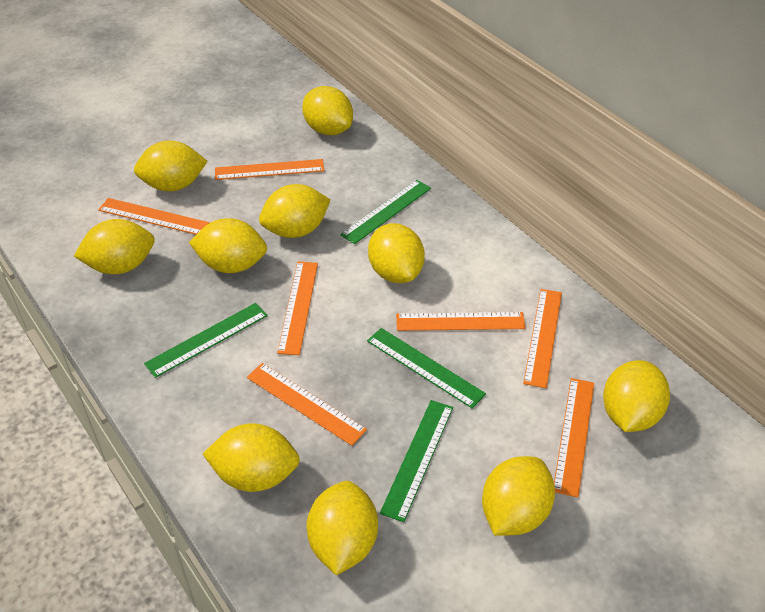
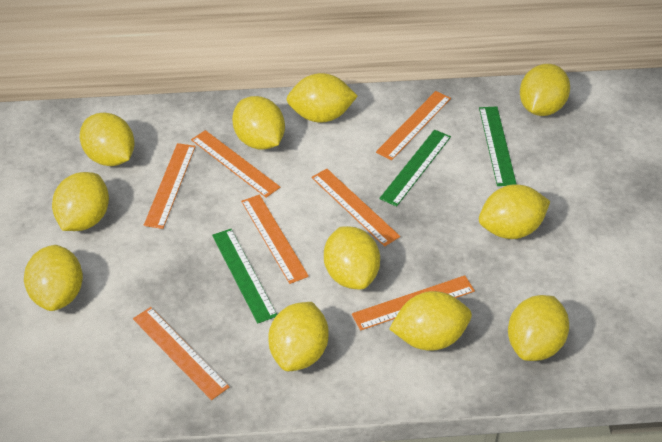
green ruler: [144,303,268,378] [340,180,431,244] [367,328,486,408] [380,400,453,522] = 4 -> [212,229,277,324] [379,130,451,207] [479,106,517,186] = 3
yellow lemon: [74,219,155,274] [134,141,207,192] [189,218,267,273] [203,423,300,492] [259,184,331,238] [302,86,353,135] [307,481,378,575] [368,223,425,283] [482,456,555,536] [603,360,670,432] = 10 -> [24,245,83,311] [52,172,109,231] [80,112,135,166] [232,96,285,150] [268,302,329,371] [286,73,358,123] [324,226,380,290] [389,291,472,351] [479,184,550,239] [508,295,569,361] [520,64,570,116] = 11

